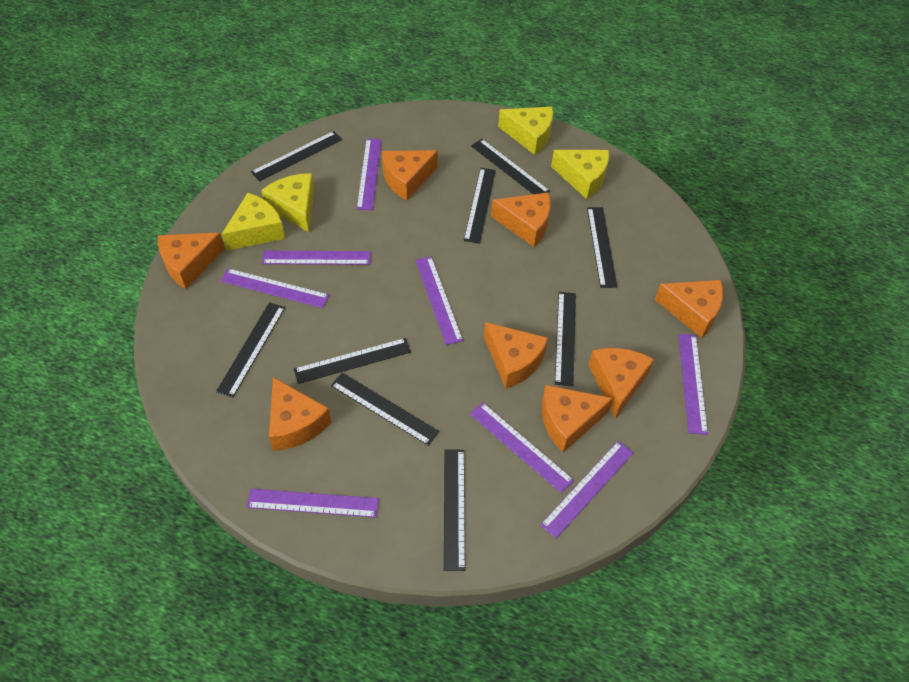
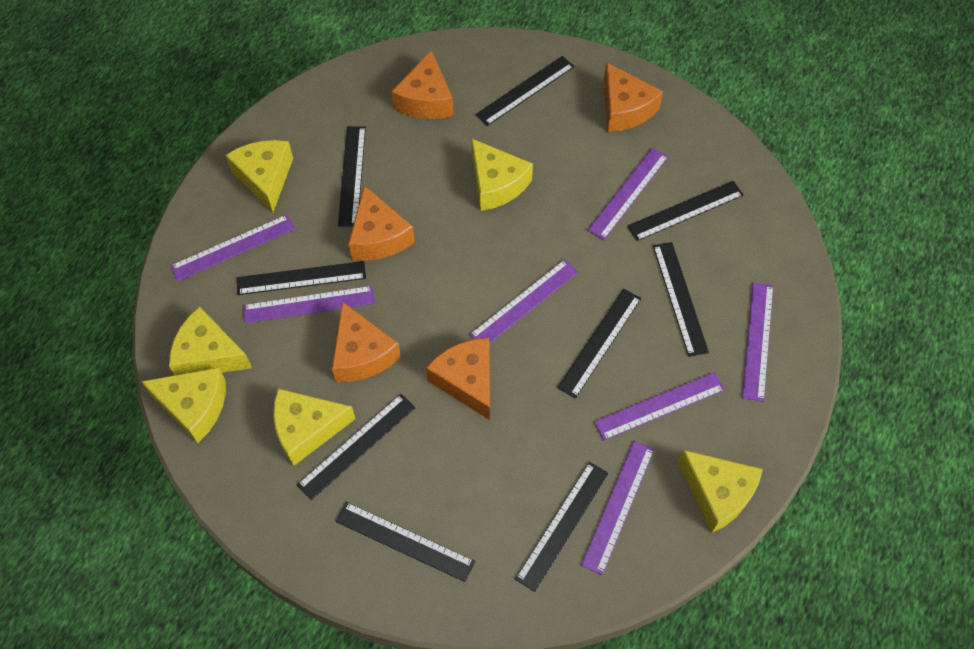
orange cheese: [158,233,225,289] [269,377,331,451] [382,150,438,200] [484,322,548,389] [491,192,551,247] [542,385,613,452] [588,348,654,419] [655,280,723,338] = 8 -> [332,302,401,382] [348,186,415,261] [391,50,454,119] [426,338,490,420] [604,62,663,132] = 5
purple ruler: [220,268,329,308] [247,489,379,518] [262,251,371,265] [357,138,382,210] [415,256,463,345] [470,403,574,493] [540,441,634,538] [678,334,708,435] = 8 -> [170,215,295,281] [243,286,375,323] [469,259,578,344] [581,441,654,575] [588,148,668,240] [594,372,725,440] [742,282,773,402] = 7
yellow cheese: [221,193,285,251] [261,173,315,232] [498,107,553,155] [551,150,609,199] = 4 -> [141,367,226,443] [169,307,252,375] [225,140,293,213] [273,389,355,466] [471,138,533,211] [678,450,763,533] = 6

